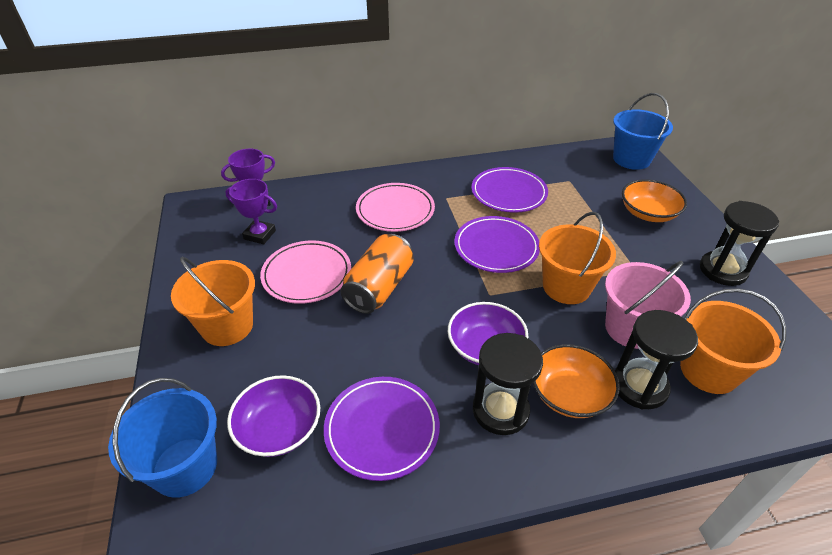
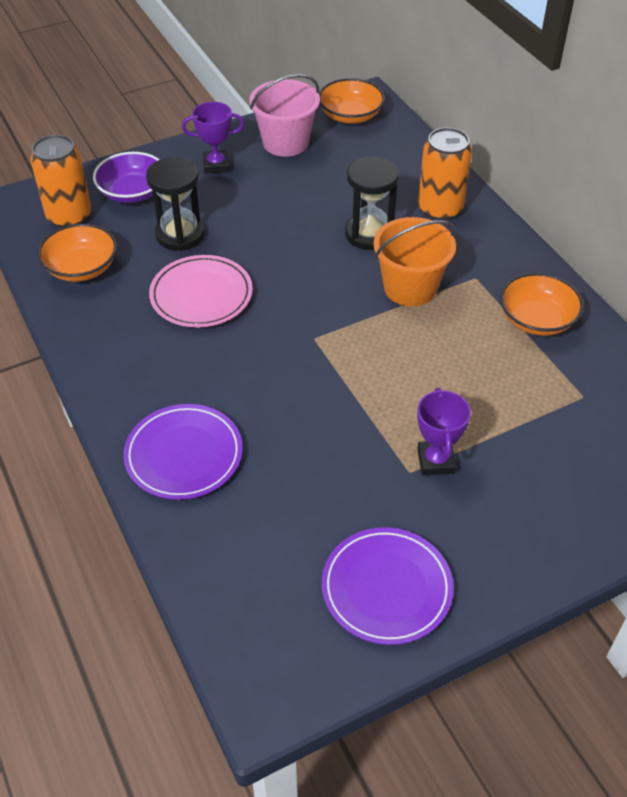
black hourglass: [473,333,543,435] [615,310,698,409] [700,201,779,286] = 3 -> [146,157,205,251] [345,156,399,250] = 2
blue bucket: [108,378,217,498] [613,93,673,170] = 2 -> none = 0
orange bowl: [533,344,620,418] [622,179,687,222] = 2 -> [37,224,117,282] [319,78,385,124] [500,273,584,336] = 3
orange bucket: [171,257,255,346] [539,212,616,304] [680,288,786,394] = 3 -> [373,217,456,307] = 1
orange can: [341,234,414,314] = 1 -> [30,135,92,228] [418,127,472,220] = 2
pink plate: [260,240,351,304] [356,183,435,232] = 2 -> [149,255,253,327] = 1
purple bowl: [227,375,320,457] [448,302,528,365] = 2 -> [93,152,160,203] = 1
purple plate: [324,377,440,481] [454,216,540,273] [472,167,548,213] = 3 -> [123,404,243,500] [322,527,454,645] = 2

